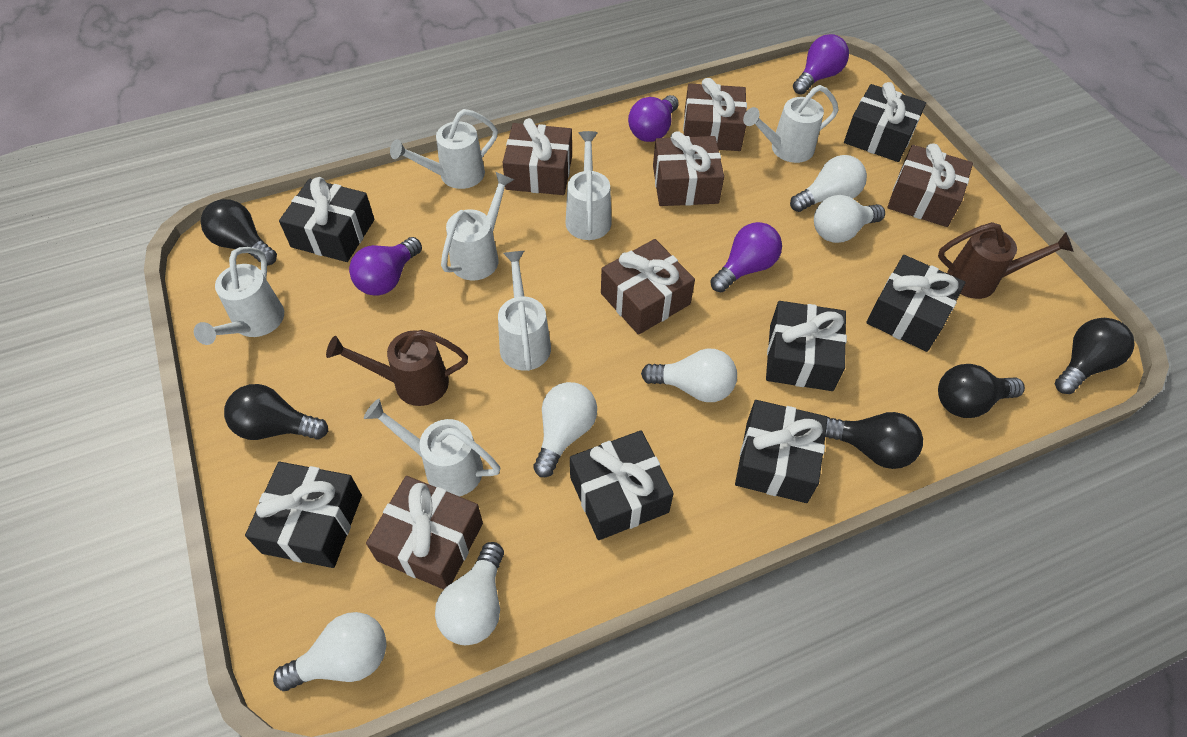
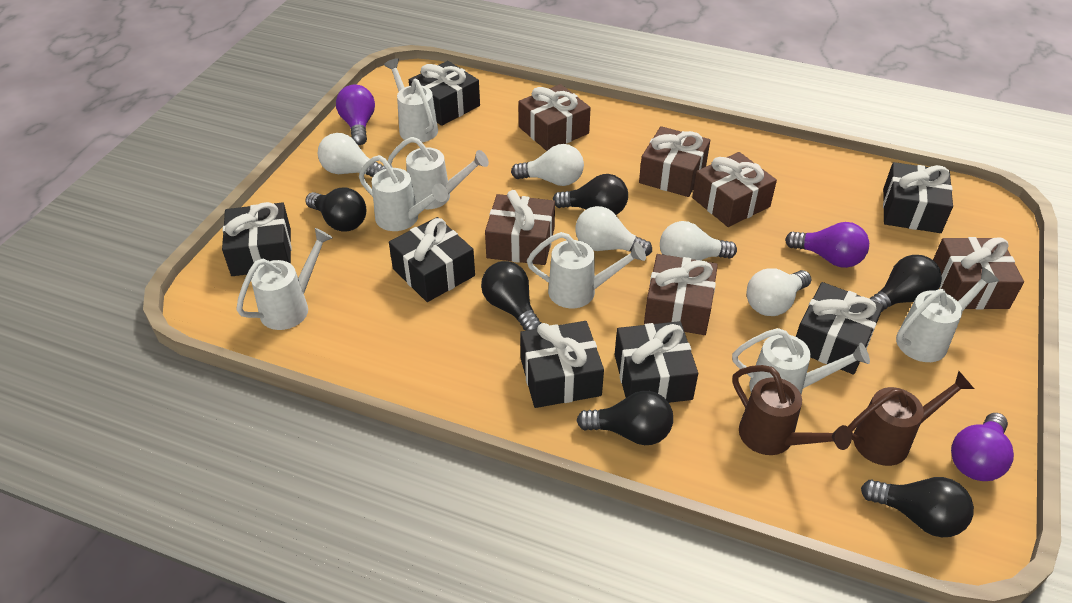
black light bulb: [201,199,277,266] [224,384,328,440] [825,412,923,469] [938,364,1025,418] [1055,318,1135,394] = 5 -> [306,188,366,232] [481,261,541,331] [553,174,628,215] [577,391,673,445] [861,477,974,537] [870,255,942,312] = 6
purple light bulb: [349,237,422,296] [628,95,679,142] [710,222,782,292] [793,34,849,94] = 4 -> [336,85,375,145] [785,222,869,268] [951,413,1014,481] = 3
white light bulb: [273,612,386,691] [435,542,504,645] [533,382,597,477] [641,348,737,402] [790,155,867,212] [814,195,885,243] = 6 -> [318,133,386,177] [511,144,584,186] [576,206,652,256] [660,221,737,260] [746,268,811,316] = 5

